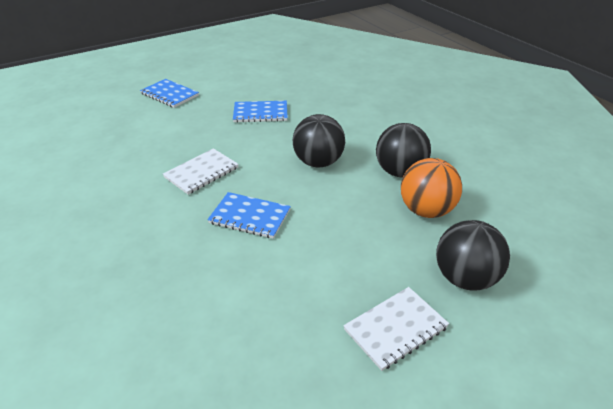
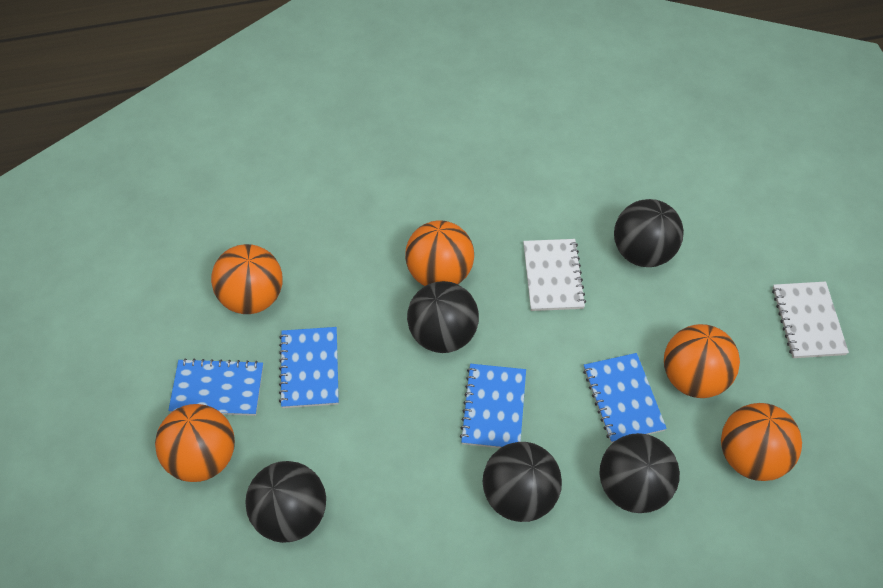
black ball: [293,114,345,167] [376,123,431,177] [436,220,510,291] = 3 -> [245,461,326,543] [407,281,479,353] [482,442,562,522] [599,433,680,513] [614,199,684,267] = 5
blue notebook: [140,79,199,108] [207,192,291,239] [233,101,288,123] = 3 -> [168,358,263,416] [279,327,339,408] [460,364,526,448] [583,353,667,443] = 4
orange ball: [401,158,462,218] = 1 -> [155,404,235,482] [211,244,283,314] [405,220,474,286] [664,324,740,398] [721,403,802,481] = 5

